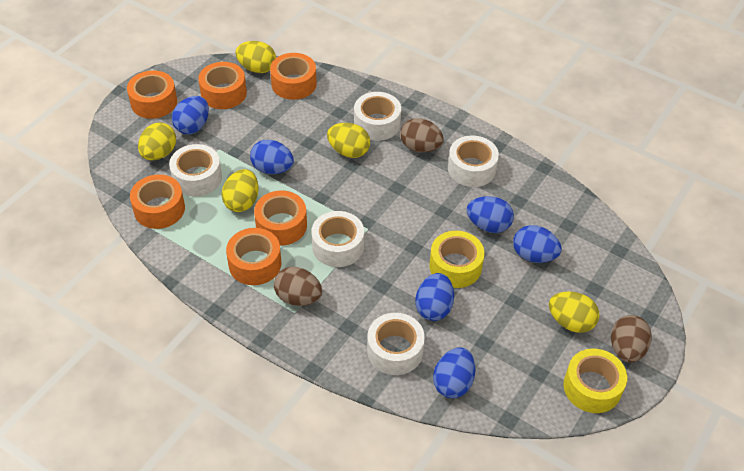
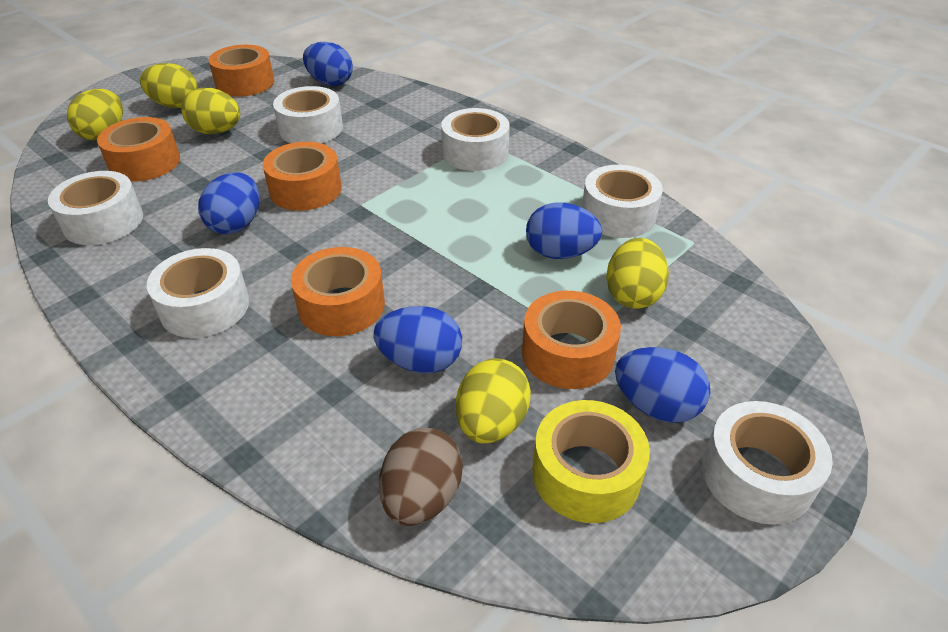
blue egg: [172,96,209,134] [250,140,294,174] [415,273,454,321] [433,347,475,398] [467,196,514,233] [513,225,562,263] = 6 -> [198,172,259,234] [303,42,353,86] [373,306,462,373] [526,203,602,259] [615,347,710,423] = 5
brown egg: [274,267,322,306] [400,118,444,152] [611,315,652,363] = 3 -> [379,428,463,526] = 1
orange tape: [127,70,177,119] [130,174,185,229] [198,62,247,109] [226,228,281,285] [254,191,307,246] [270,53,317,100] = 6 -> [97,117,180,182] [209,45,274,97] [263,142,342,211] [291,247,385,336] [522,291,621,389] = 5
white tape: [169,144,222,197] [311,211,364,267] [354,92,401,141] [367,313,425,375] [448,136,499,187] = 5 -> [48,171,143,245] [147,248,249,338] [273,86,343,143] [441,108,510,171] [582,165,663,238] [702,401,833,525] = 6
yellow tape: [429,231,484,288] [563,349,627,413] = 2 -> [533,400,650,523] = 1

